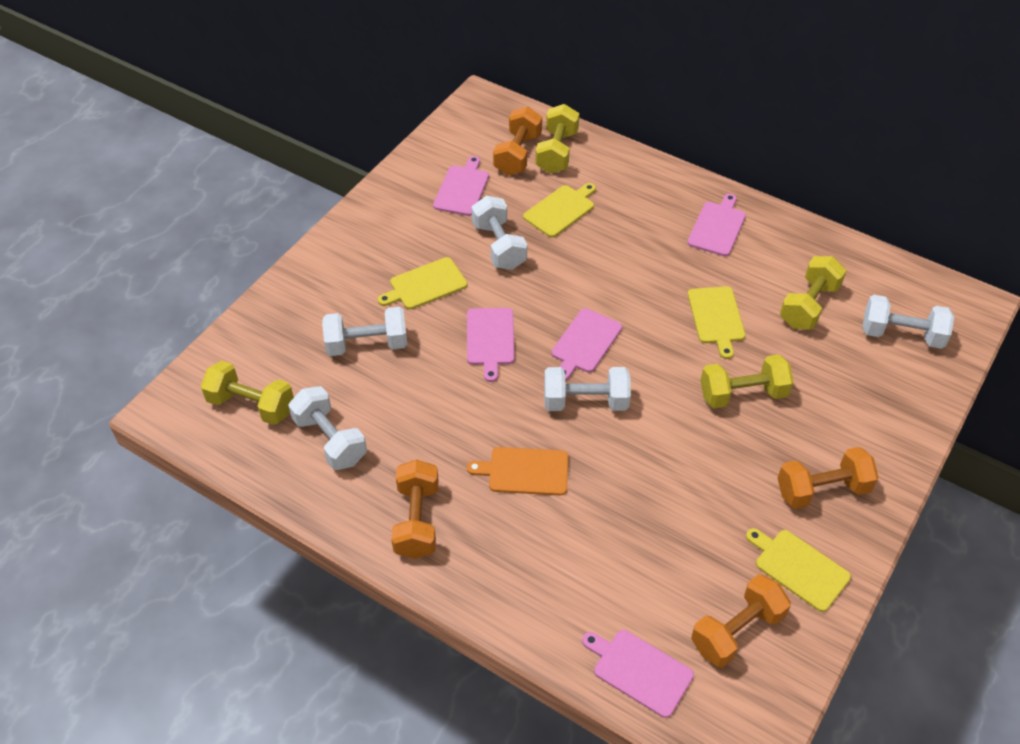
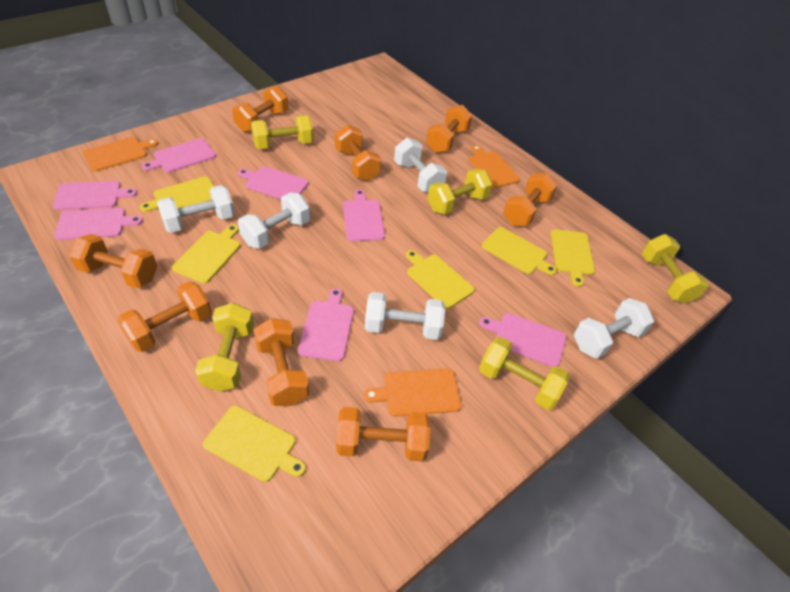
orange cutting board: [467,447,568,496] = 1 -> [82,137,158,172] [364,369,461,417] [469,145,520,188] = 3
orange dumbbell: [391,459,439,559] [493,107,542,176] [691,574,791,668] [778,447,879,509] = 4 -> [69,234,158,288] [118,281,212,352] [232,86,289,132] [254,318,309,406] [335,125,381,181] [336,407,430,461] [426,105,473,153] [503,173,557,226] = 8
pink cutting board: [433,156,489,216] [467,308,515,382] [552,308,622,380] [582,630,694,718] [687,193,746,256] = 5 -> [53,181,137,210] [54,207,143,240] [142,138,216,173] [238,166,309,199] [298,288,354,361] [343,189,385,241] [479,313,566,367] = 7
yellow cutting board: [378,257,467,309] [523,183,596,237] [688,286,746,359] [746,528,851,612] = 4 -> [140,176,215,212] [172,224,241,284] [203,406,306,482] [406,250,475,309] [482,227,557,275] [550,229,595,287] = 6
yellow dumbbell: [201,361,294,425] [535,104,579,174] [700,354,794,408] [780,256,847,330] = 4 -> [195,303,254,391] [251,115,314,149] [427,169,493,215] [479,336,570,410] [642,234,709,304] = 5

